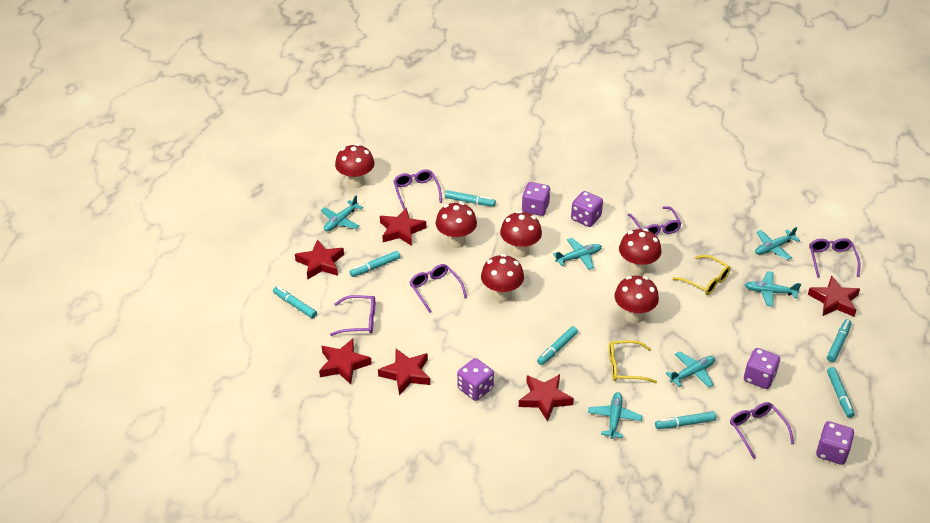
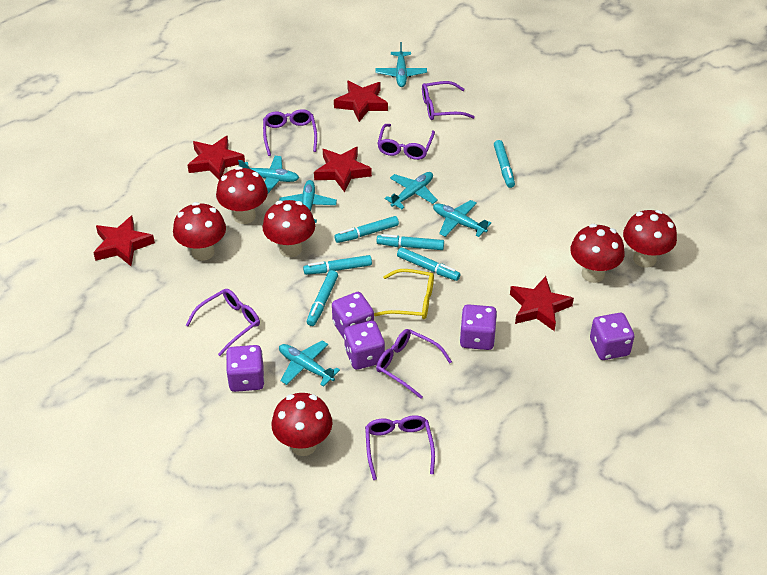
red star: [295,239,344,279] [319,338,372,385] [378,349,430,395] [380,208,426,246] [519,374,574,421] [808,275,860,317] = 6 -> [93,216,155,266] [188,135,245,180] [314,146,372,192] [334,80,388,122] [510,276,574,331] = 5
turquoise marker: [273,286,317,318] [350,251,400,277] [445,190,496,207] [537,326,578,365] [655,411,716,429] [827,319,852,362] [827,367,855,418] = 7 -> [303,255,372,275] [307,270,338,326] [334,216,399,243] [376,234,444,250] [397,247,461,281] [494,140,515,188] = 6
yellow glasses: [609,340,657,383] [672,255,731,295] = 2 -> [374,269,434,319] = 1

